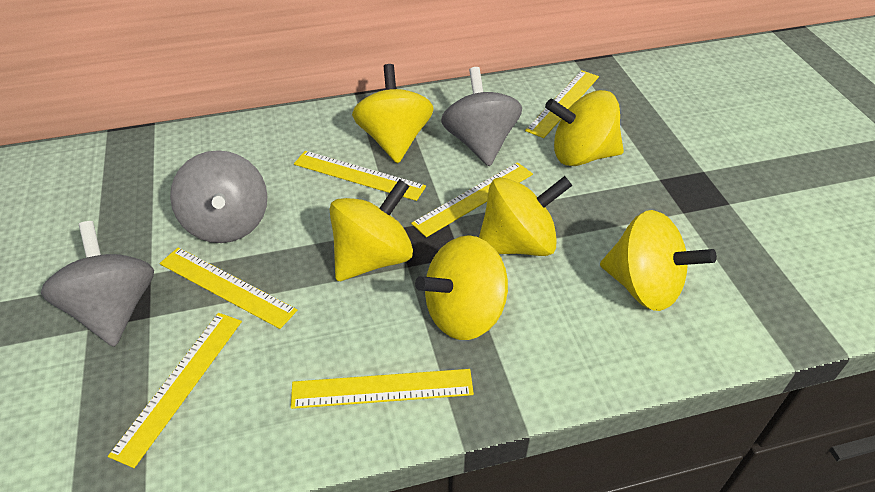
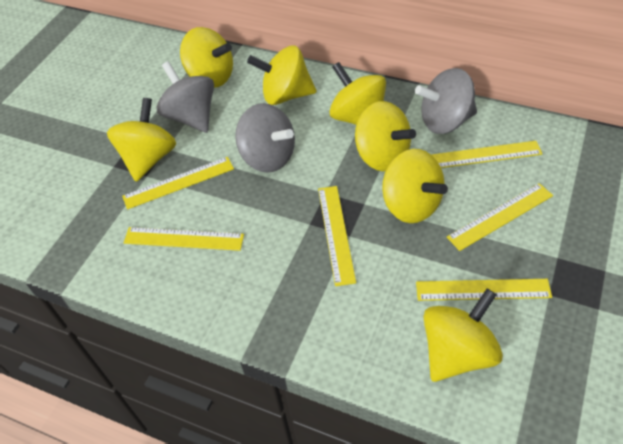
yellow spinning top: [330,179,413,281] [352,64,433,163] [415,235,508,340] [479,176,572,256] [545,90,624,166] [600,210,717,311] = 6 -> [107,98,176,182] [180,27,233,88] [247,46,316,105] [329,62,386,125] [355,101,416,171] [382,149,448,223] [424,289,503,382] = 7

